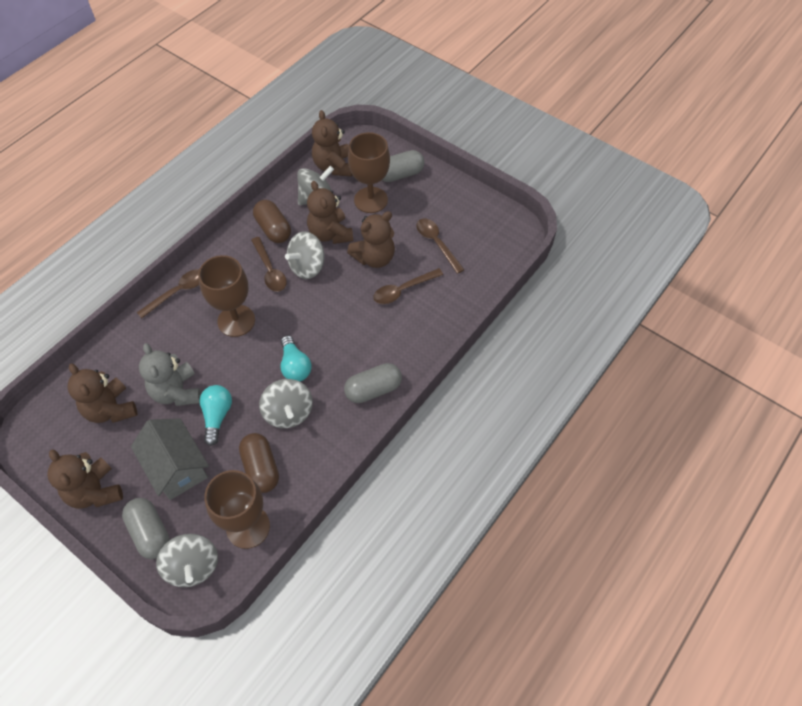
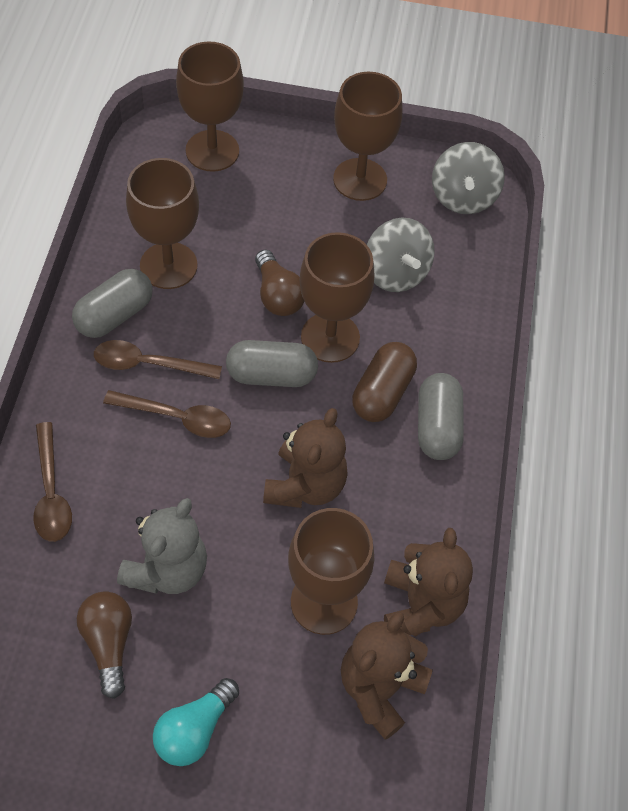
brown capsule: [239,433,279,493] [253,200,291,243] = 2 -> [352,342,417,422] = 1
brown goblet: [198,255,255,337] [204,470,270,549] [348,132,390,213] = 3 -> [126,158,199,289] [176,41,244,172] [288,508,374,635] [299,232,375,363] [333,72,402,201] = 5
brown light bulb: none = 0 -> [77,591,132,699] [255,250,305,316] = 2
brown spoon: [137,269,199,318] [251,237,287,292] [373,268,443,304] [416,218,465,274] = 4 -> [33,422,72,542] [94,340,222,379] [103,390,231,438] = 3
brown teddy bear: [47,449,123,509] [67,364,137,423] [307,181,353,244] [312,110,352,177] [347,211,395,268] = 5 -> [263,408,348,508] [341,612,433,740] [384,528,473,636] = 3
grey house: [131,418,209,500] = 1 -> none = 0
grey spinning top: [156,534,218,587] [259,379,313,428] [285,231,324,279] [297,166,334,205] = 4 -> [367,218,435,292] [432,142,505,214] = 2
turquoise light bulb: [199,385,232,446] [281,335,312,382] = 2 -> [153,678,239,766] = 1

